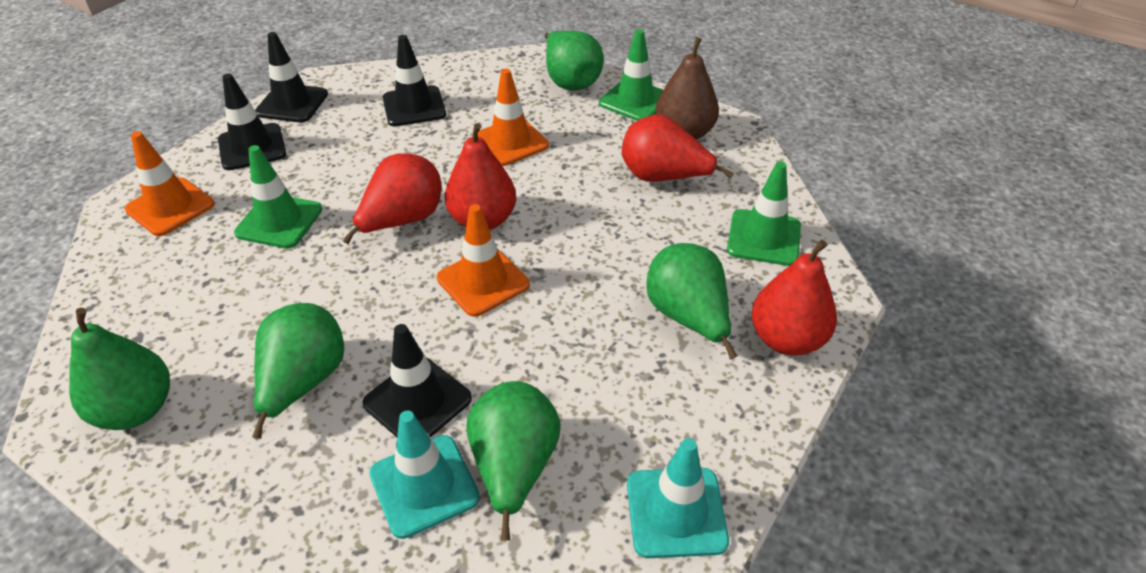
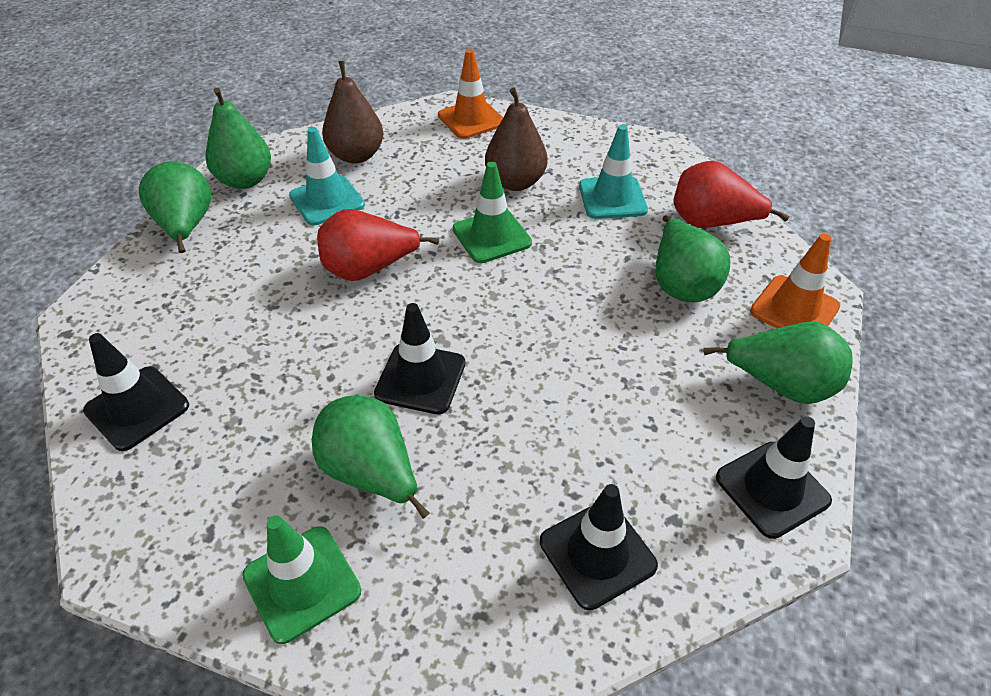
brown pear: [655,37,719,140] = 1 -> [322,61,384,164] [485,87,548,191] = 2
green traffic cone: [234,145,322,248] [599,29,663,121] [727,162,801,266] = 3 -> [242,515,361,644] [453,162,532,263] = 2
orange traffic cone: [125,131,215,236] [437,204,530,317] [472,69,549,166] = 3 -> [438,49,503,139] [750,234,840,328] = 2
red pear: [343,154,441,244] [445,123,516,230] [622,114,734,182] [752,240,837,355] = 4 -> [317,209,439,281] [674,161,789,228] = 2

